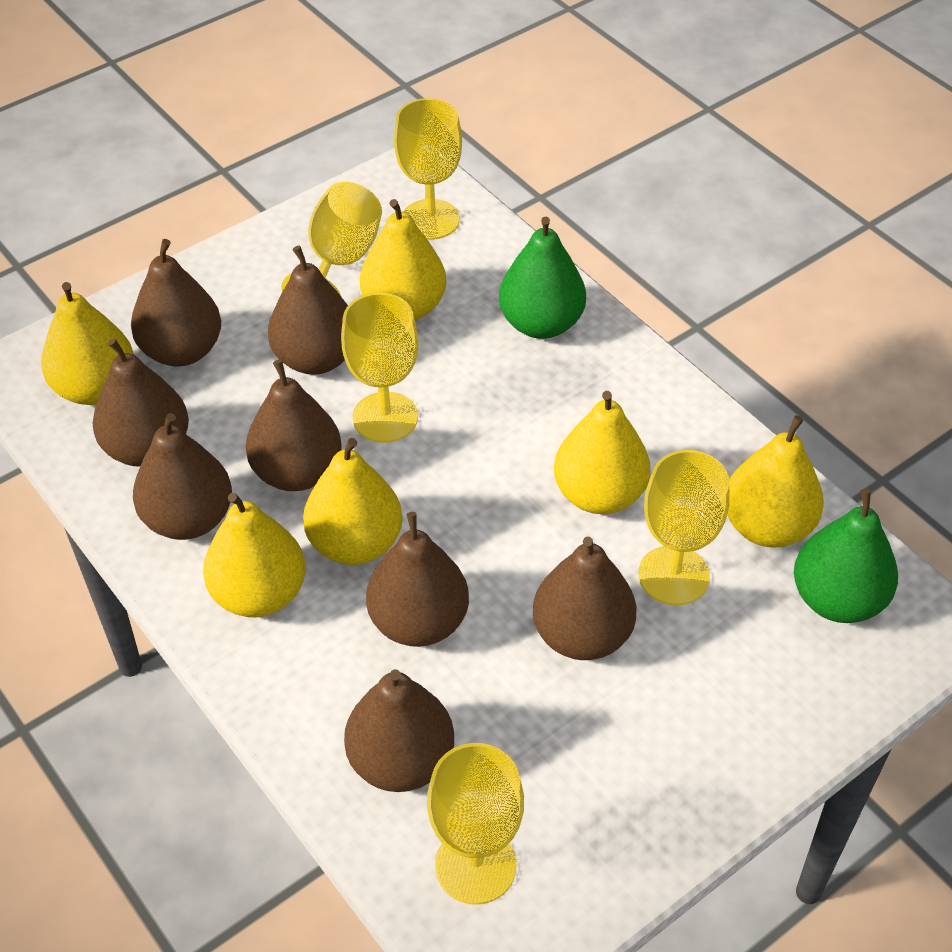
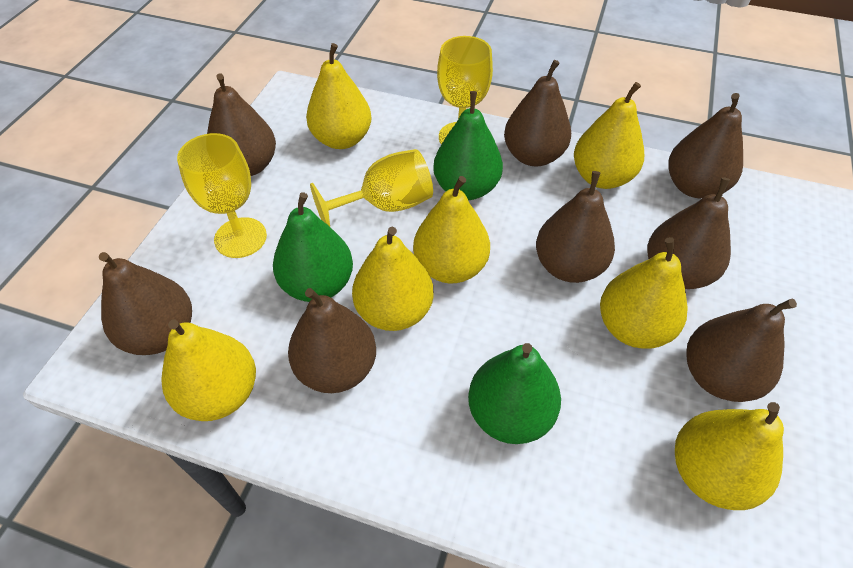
green pear: [499,217,586,339] [794,489,898,623] = 2 -> [273,192,353,302] [433,91,503,200] [468,343,561,444] = 3
yellow goblet: [281,182,382,296] [341,292,419,443] [394,98,462,240] [427,743,524,905] [638,450,730,605] = 5 -> [177,133,267,258] [310,149,433,226] [437,36,493,144] = 3
yellow pear: [41,282,134,405] [203,492,306,617] [303,438,403,565] [360,199,446,320] [554,391,651,514] [727,415,824,548] = 6 -> [161,320,256,421] [306,43,371,149] [352,227,434,331] [413,176,490,283] [574,82,644,189] [600,237,688,349] [675,402,784,510] = 7

